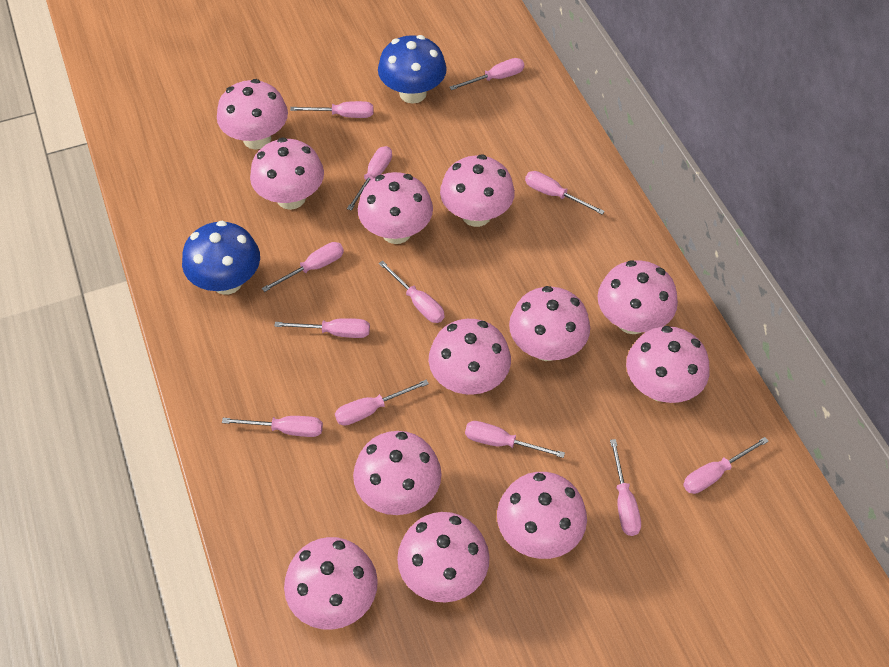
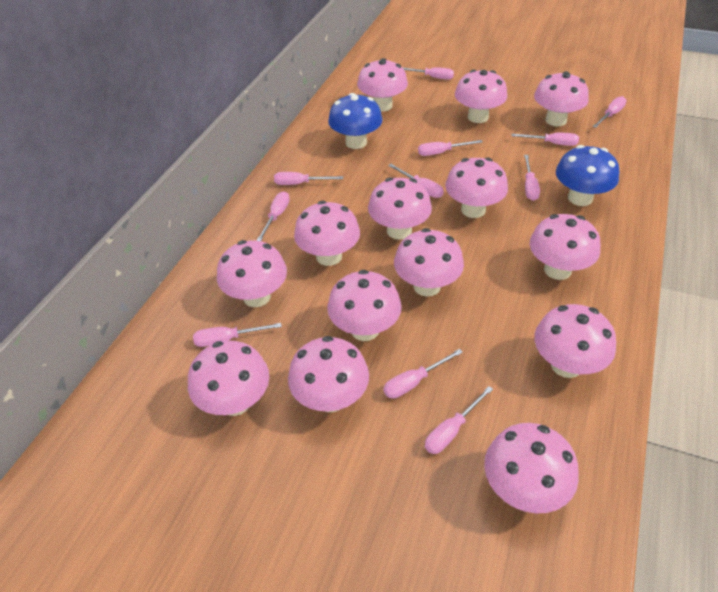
pink mushroom: [217,79,288,150] [250,137,324,210] [284,537,378,630] [353,431,442,515] [358,172,433,244] [397,512,490,602] [429,319,511,395] [440,154,515,227] [497,472,587,559] [509,286,590,361] [598,260,678,334] [626,326,710,403] = 12 -> [188,341,269,416] [217,240,287,307] [288,336,369,412] [294,201,360,266] [327,270,402,341] [357,58,408,111] [368,178,432,240] [394,228,464,297] [445,158,508,218] [455,70,508,123] [484,423,579,514] [530,214,601,280] [534,71,589,126] [534,304,616,378] = 14
pink screwdriver: [222,416,323,437] [262,242,344,292] [274,318,370,338] [290,101,373,118] [335,380,429,426] [347,146,392,211] [379,261,445,323] [449,58,524,90] [465,421,565,458] [525,171,605,215] [610,439,641,536] [683,437,769,494] = 12 -> [193,323,282,347] [256,191,290,241] [274,172,343,185] [383,349,463,399] [388,164,444,198] [403,67,454,80] [418,140,482,156] [425,386,493,454] [511,133,579,146] [524,155,540,201] [593,96,627,128] = 11

